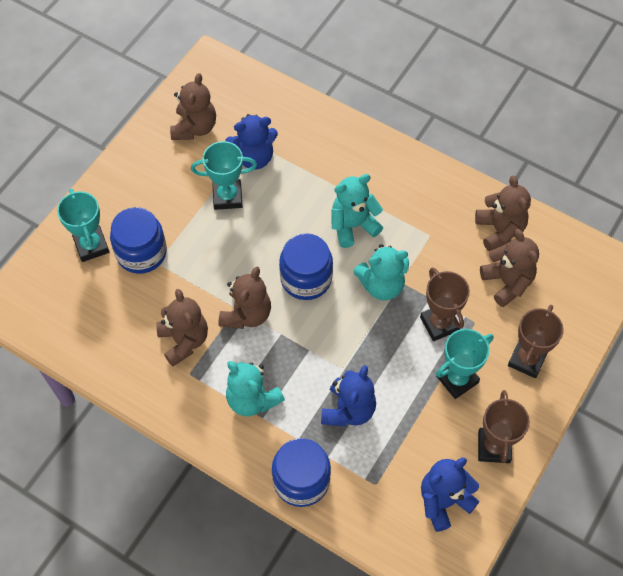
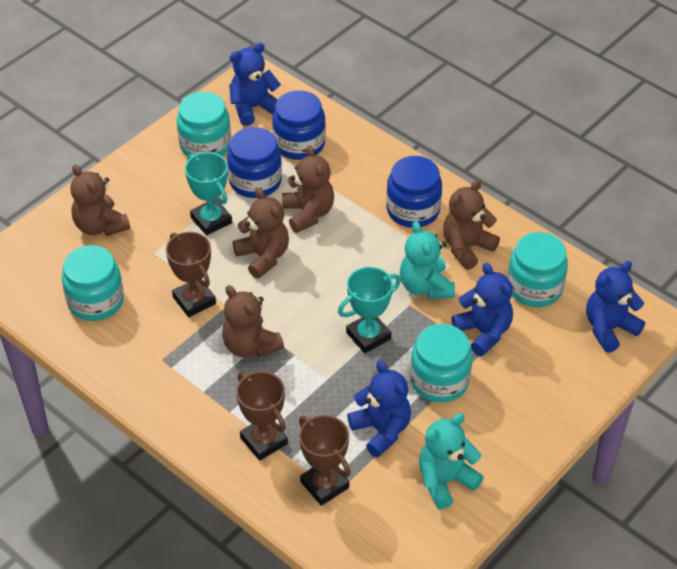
blue teddy bear: [225,114,278,170] [321,365,376,427] [421,458,480,532] = 3 -> [229,43,281,126] [347,361,411,458] [451,263,513,356] [586,261,645,353] = 4
turquoise jar: none = 0 -> [62,245,124,321] [177,92,231,157] [410,324,472,403] [508,232,568,307] = 4
turquoise teddy bear: [226,361,285,416] [331,174,383,248] [354,244,409,301] = 3 -> [400,221,455,299] [419,413,484,509] = 2
turquoise trophy: [57,189,109,262] [191,141,257,210] [436,329,494,399] = 3 -> [185,152,232,236] [338,267,401,353] = 2

